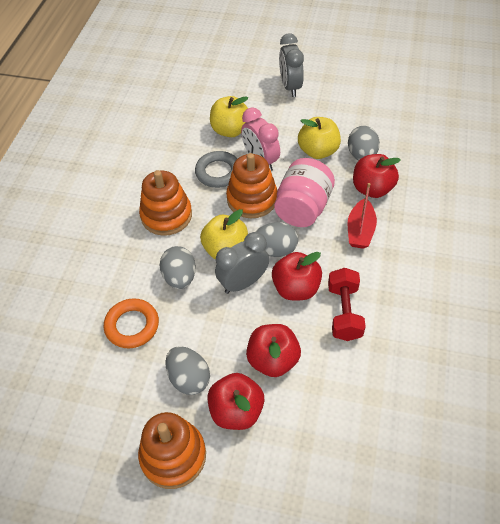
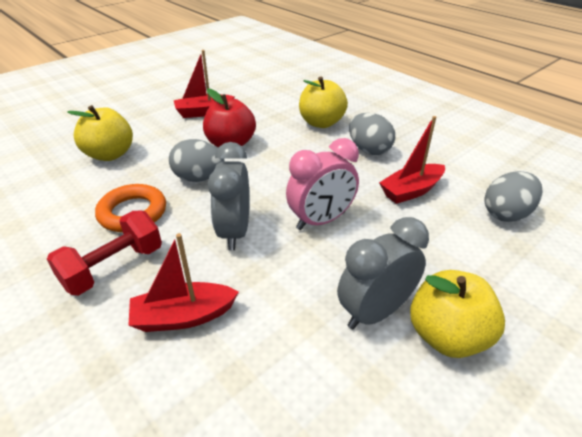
grey egg: [160,246,196,289] [165,346,210,395] [255,222,298,257] [348,126,380,160] = 4 -> [169,139,225,182] [349,113,395,155] [484,171,542,222] = 3
grey ring: [195,151,238,188] = 1 -> none = 0
orange stacking toy: [138,412,206,489] [139,170,192,236] [226,153,277,218] = 3 -> none = 0
pink jar: [274,158,335,227] = 1 -> none = 0
red apple: [207,373,264,430] [246,324,301,377] [272,252,322,301] [353,154,401,198] = 4 -> [203,89,256,147] = 1
red boat: [348,183,377,249] = 1 -> [128,233,239,332] [173,50,235,118] [379,116,445,204] = 3

